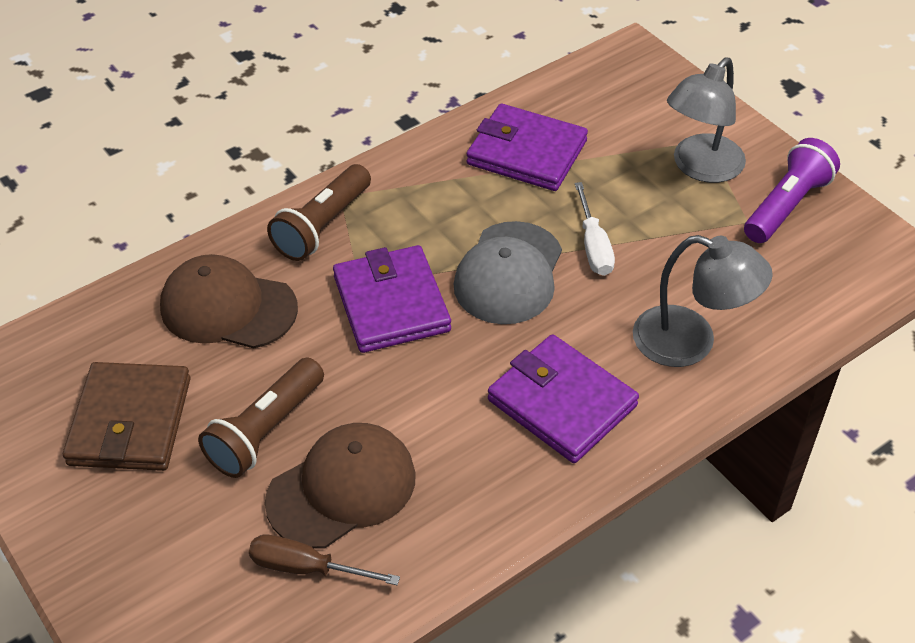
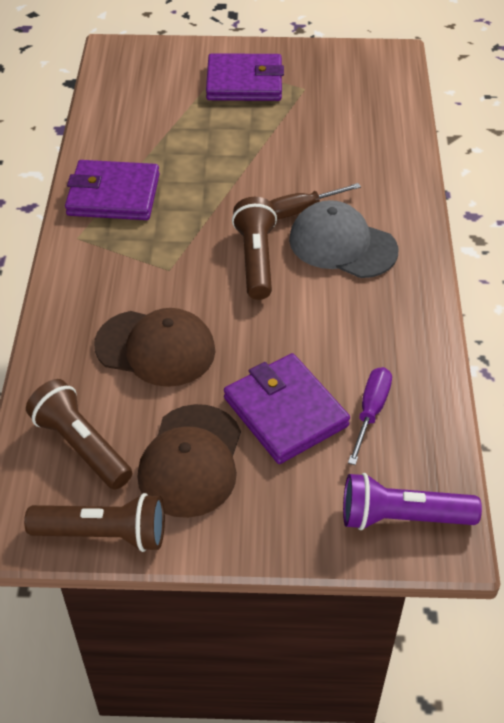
brown flashlight: [198,358,324,478] [267,164,371,261] = 2 -> [24,493,165,552] [26,379,132,490] [232,197,277,300] = 3
brown wallet: [63,362,191,471] = 1 -> none = 0
grey lamp: [633,235,773,367] [667,58,746,183] = 2 -> none = 0
purple screwdriver: none = 0 -> [348,367,392,465] = 1
white screwdriver: [575,182,615,276] = 1 -> none = 0

